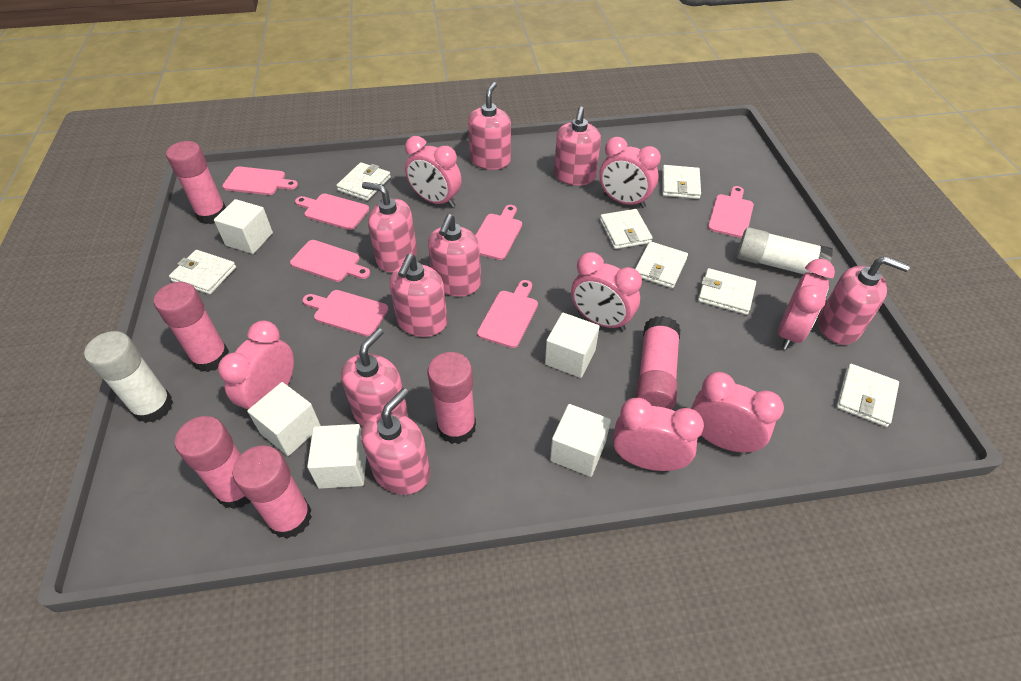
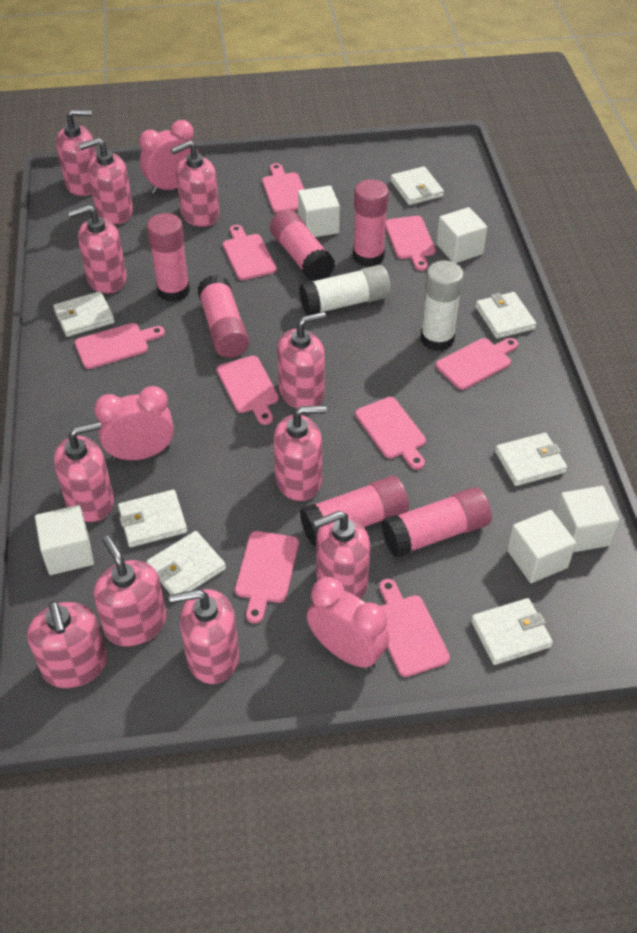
pink clock: [218,320,294,410] [405,136,462,207] [571,252,642,331] [599,137,661,208] [613,398,704,471] [691,372,784,454] [778,259,835,350] = 7 -> [94,386,174,461] [139,120,198,194] [307,577,389,670] = 3
pink cutting board: [222,166,298,195] [290,240,370,282] [295,194,369,230] [303,290,389,337] [475,205,522,260] [477,280,538,348] [708,186,754,238] = 7 -> [75,323,165,369] [217,356,279,425] [223,225,276,280] [235,531,299,623] [262,163,304,213] [355,397,426,470] [379,579,450,677] [385,216,435,271] [436,338,518,390] = 9
pink soap dispenser: [341,328,408,426] [361,388,430,495] [362,182,417,272] [389,254,448,337] [428,214,481,296] [468,82,511,170] [554,107,601,186] [819,256,910,345] = 8 -> [27,601,107,688] [54,421,114,522] [56,109,96,196] [68,204,127,294] [79,138,133,225] [94,536,166,647] [169,589,239,684] [171,141,220,227] [273,406,327,501] [277,312,326,409] [313,511,371,599] = 11

